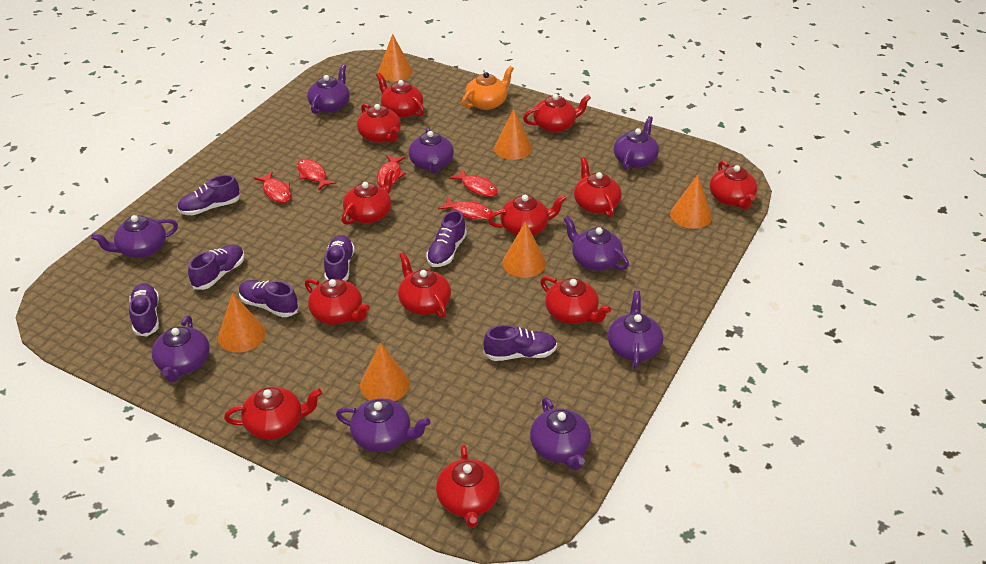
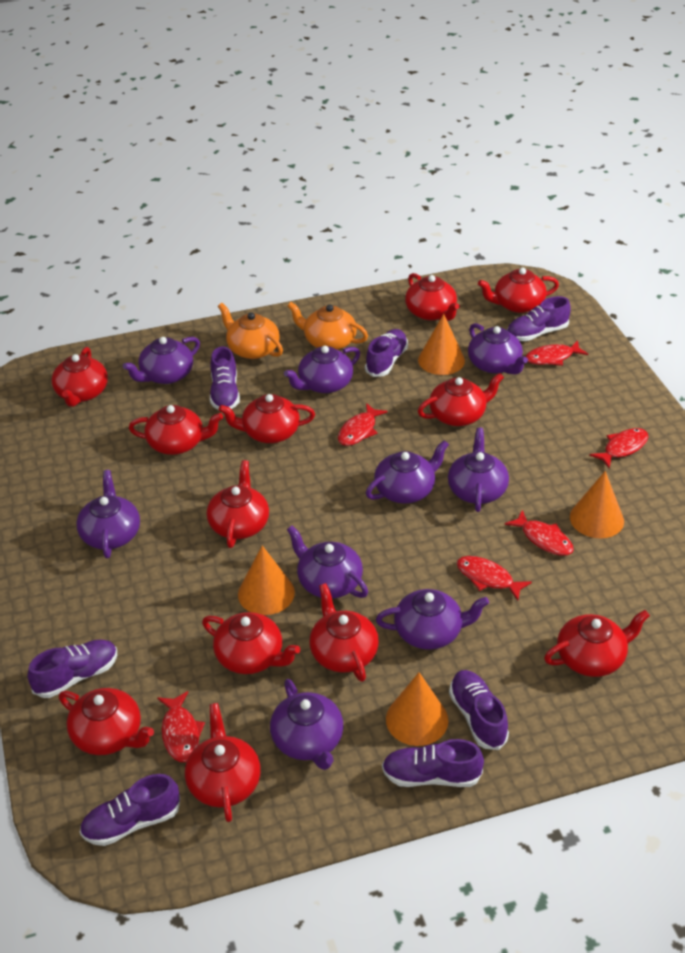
orange cone: [218,293,266,352] [360,342,410,401] [378,34,413,81] [494,109,532,160] [502,222,546,278] [670,175,712,229] = 6 -> [238,545,295,615] [386,672,448,746] [418,314,465,375] [570,471,624,538] = 4
orange teapot: [462,66,514,110] = 1 -> [218,303,283,359] [288,302,368,350] = 2
red fish: [254,171,291,203] [297,159,336,191] [377,155,406,187] [438,197,493,220] [449,170,498,197] = 5 -> [157,691,205,762] [338,403,388,446] [456,556,532,601] [505,510,574,556] [525,340,588,366] [589,428,648,468] = 6

